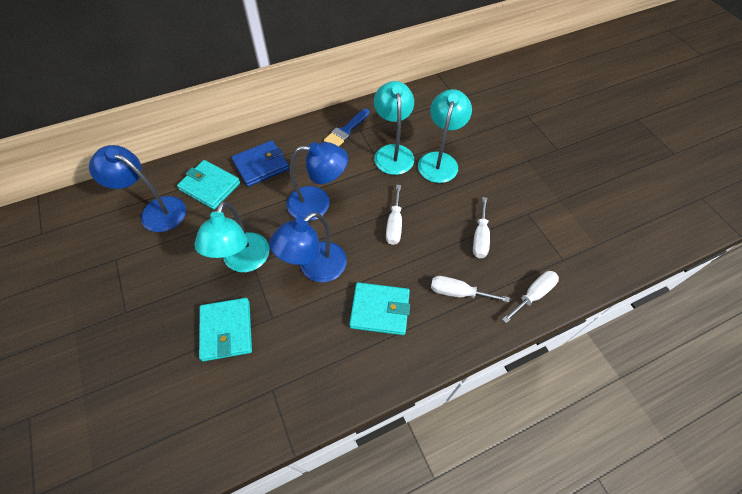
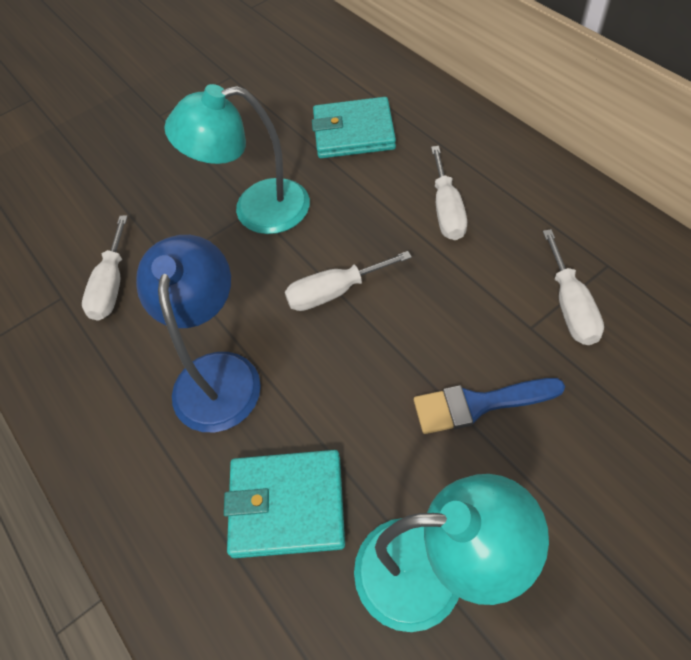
blue lamp: [89,145,186,232] [269,212,347,282] [286,142,348,221] = 3 -> [136,235,261,432] = 1
blue wallet: [232,140,289,187] = 1 -> none = 0
turquoise lamp: [194,201,270,272] [374,81,414,175] [418,89,472,183] = 3 -> [164,84,310,234] [354,474,549,632] = 2
turquoise wallet: [177,160,240,209] [199,298,252,361] [349,282,410,335] = 3 -> [224,450,345,558] [312,97,396,158] = 2

